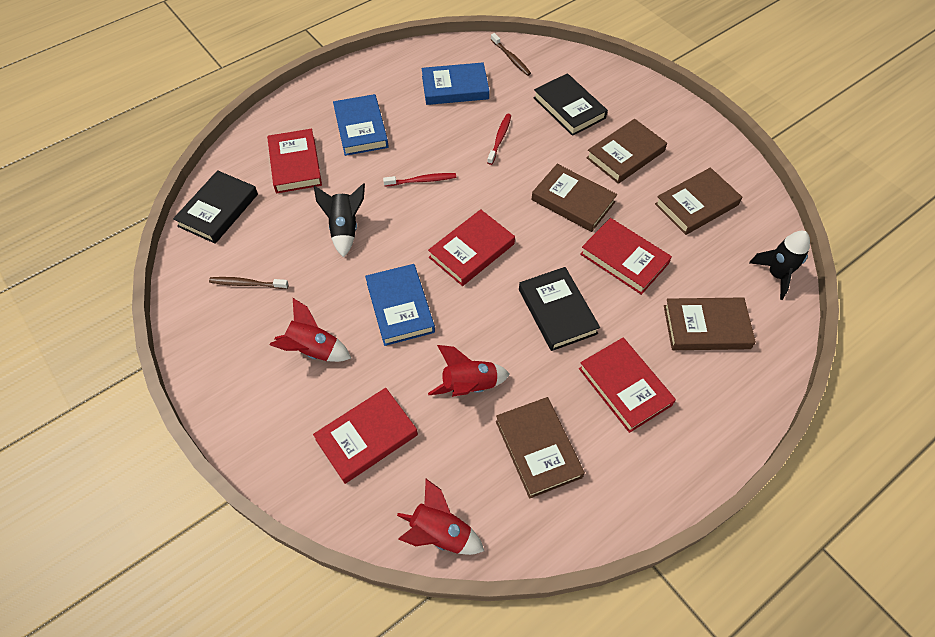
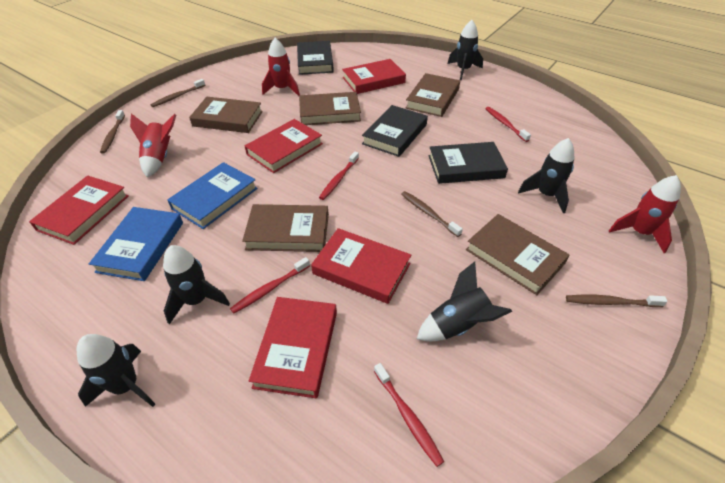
black rocket: [314,183,365,257] [749,231,810,300] = 2 -> [77,334,155,407] [163,245,230,324] [417,261,512,342] [447,20,483,80] [518,138,574,213] = 5
blue book: [333,94,389,156] [365,264,435,346] [422,62,489,105] = 3 -> [89,207,183,281] [167,162,258,229] = 2
brown toothbrush: [209,277,289,289] [491,33,531,76] = 2 -> [100,110,125,154] [151,79,205,107] [401,191,463,237] [566,295,668,307] = 4
red toothbrush: [383,173,456,186] [487,114,511,165] = 2 -> [230,257,310,314] [319,151,359,200] [374,363,444,467] [485,107,531,142] = 4

